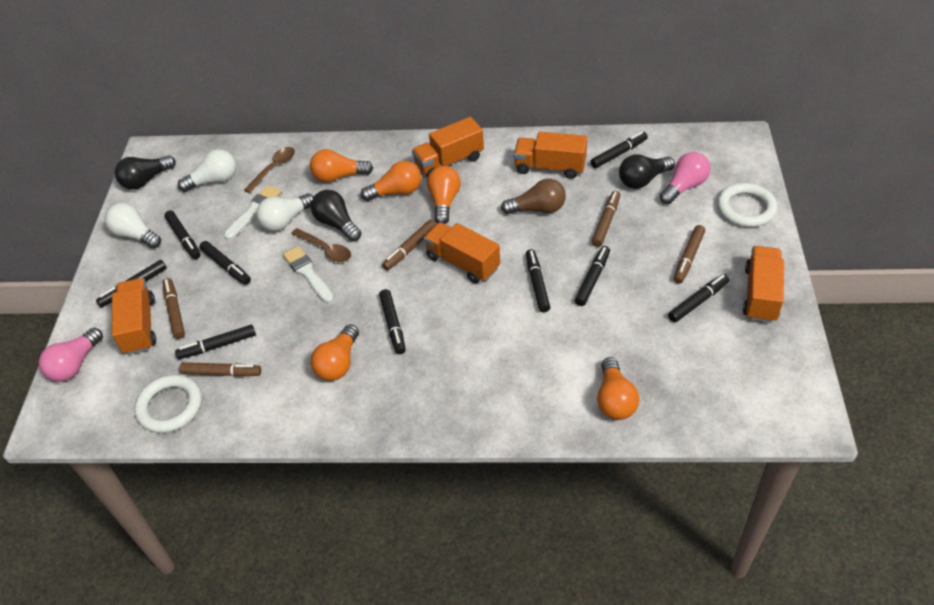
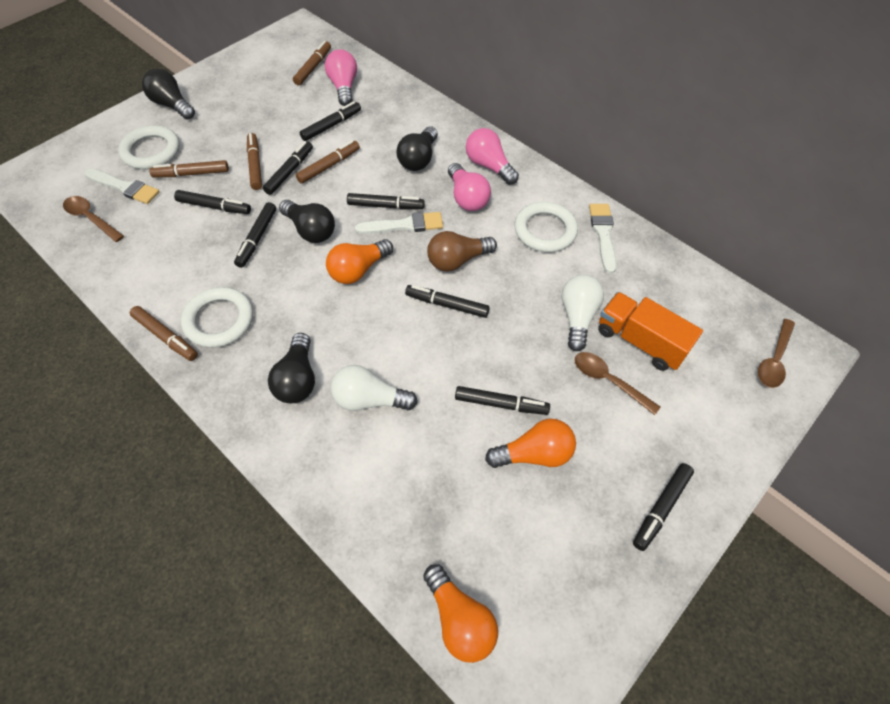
black light bulb: [115,155,176,190] [311,190,361,242] [619,154,675,189] = 3 -> [142,69,195,120] [268,333,315,403] [279,200,335,243] [396,126,438,171] = 4
black marker: [96,260,167,307] [164,211,200,259] [175,325,256,359] [200,241,251,285] [379,289,406,354] [526,249,550,312] [575,246,610,306] [590,131,648,168] [668,274,730,323] = 9 -> [174,190,251,214] [234,202,276,268] [263,141,313,195] [300,101,361,141] [347,193,425,209] [405,285,490,318] [455,386,550,415] [633,463,694,551] = 8
brown spoon: [244,147,295,193] [291,228,351,262] = 2 -> [63,196,124,242] [575,352,660,415] [758,319,795,388] = 3
orange light bulb: [310,149,373,183] [311,324,359,381] [361,161,421,201] [427,166,461,224] [597,357,639,420] = 5 -> [326,239,393,284] [423,564,498,663] [485,419,576,468] = 3
orange truck: [112,278,156,355] [412,117,484,177] [424,222,500,283] [514,132,587,179] [743,246,784,323] = 5 -> [598,292,703,371] = 1
pink light bulb: [39,328,103,382] [660,152,710,204] = 2 -> [325,49,357,106] [448,163,491,211] [466,128,519,185] = 3
white brush: [224,185,281,240] [283,246,334,303] = 2 -> [84,169,159,204] [355,212,443,234] [589,204,616,273] = 3
white light bulb: [104,203,161,249] [178,149,236,192] [256,194,314,231] = 3 -> [331,365,418,411] [561,275,604,351] = 2
white ring: [134,375,202,433] [717,183,777,227] = 2 -> [118,125,180,169] [181,287,253,348] [515,202,578,252] = 3

